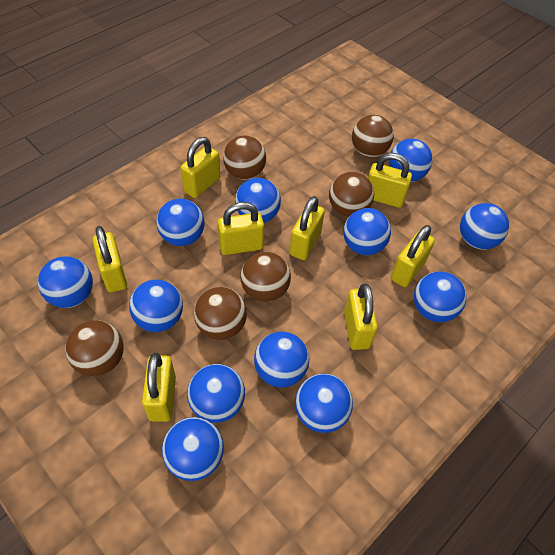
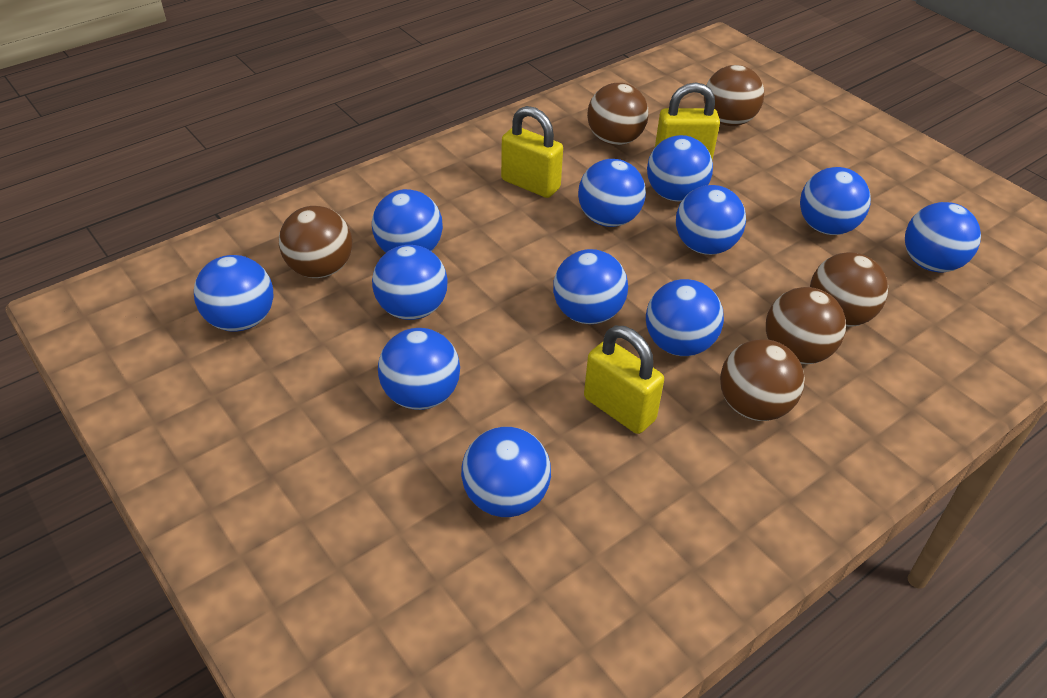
yellow padlock: [92,226,127,293] [142,353,176,422] [180,137,220,198] [218,202,264,255] [289,196,325,260] [344,284,378,350] [368,153,412,208] [391,225,435,287] = 8 -> [501,106,563,198] [584,326,664,434] [655,82,720,160] = 3

